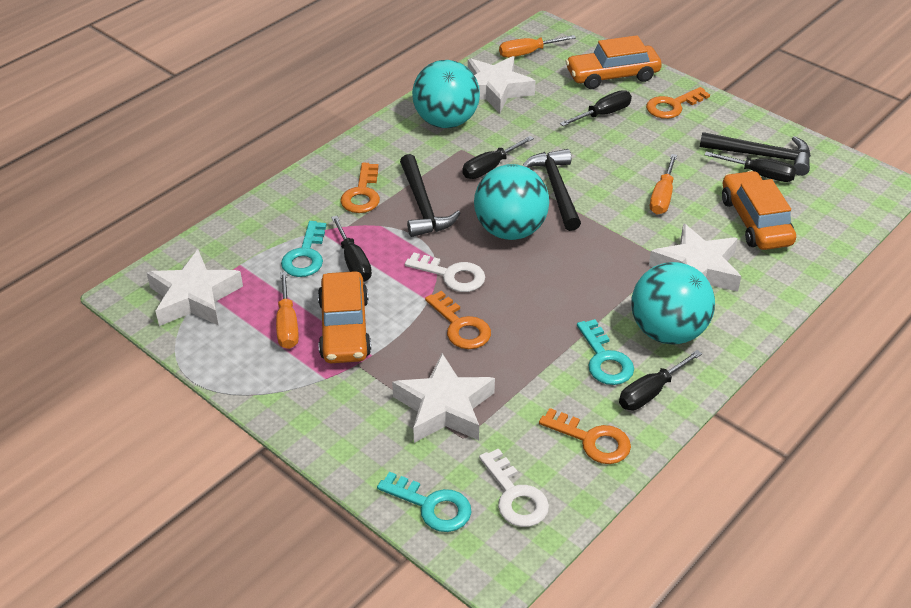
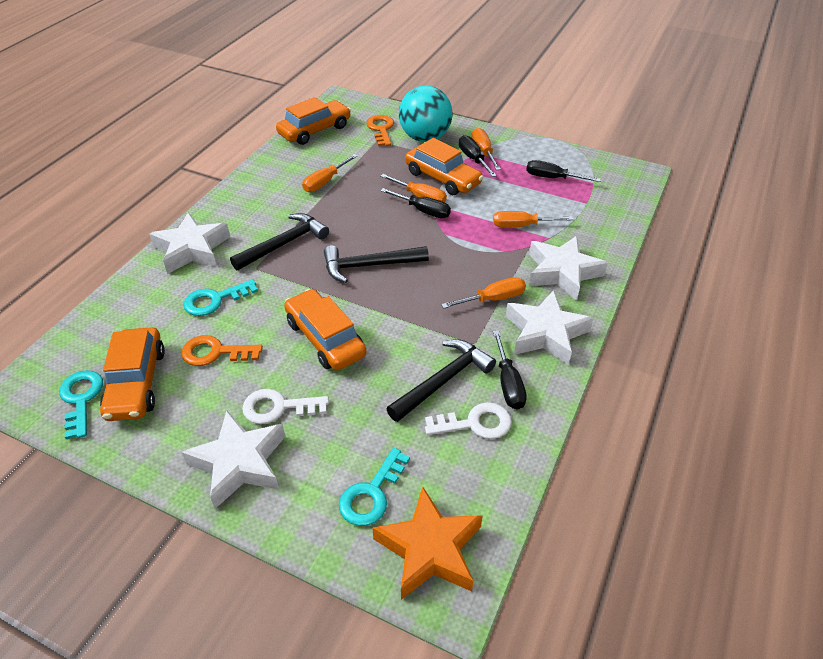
black screwdriver: [331,216,372,282] [462,136,534,179] [560,90,632,126] [619,350,702,410] [705,151,797,182] = 5 -> [380,188,451,218] [459,135,497,177] [493,331,527,410] [526,160,601,182] = 4
orange car: [318,271,371,363] [565,35,662,89] [722,171,796,250] = 3 -> [100,327,165,421] [276,97,351,145] [284,289,366,371] [405,138,483,195] = 4
orange key: [340,163,380,213] [425,291,491,349] [539,408,631,464] [646,87,710,119] = 4 -> [182,335,263,366] [366,115,394,146] = 2
orange screwdriver: [276,272,299,349] [499,35,576,58] [650,154,677,214] = 3 -> [302,154,357,192] [380,174,447,203] [441,277,526,309] [471,128,501,170] [493,211,574,228] = 5
orange star: none = 0 -> [372,487,483,600] = 1
turquoise ball: [412,60,480,128] [474,164,549,240] [631,262,715,345] = 3 -> [399,86,453,142] = 1

